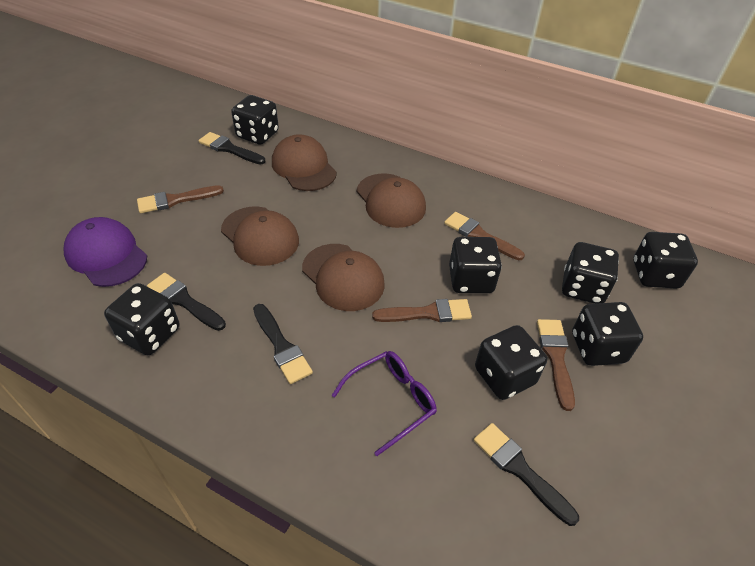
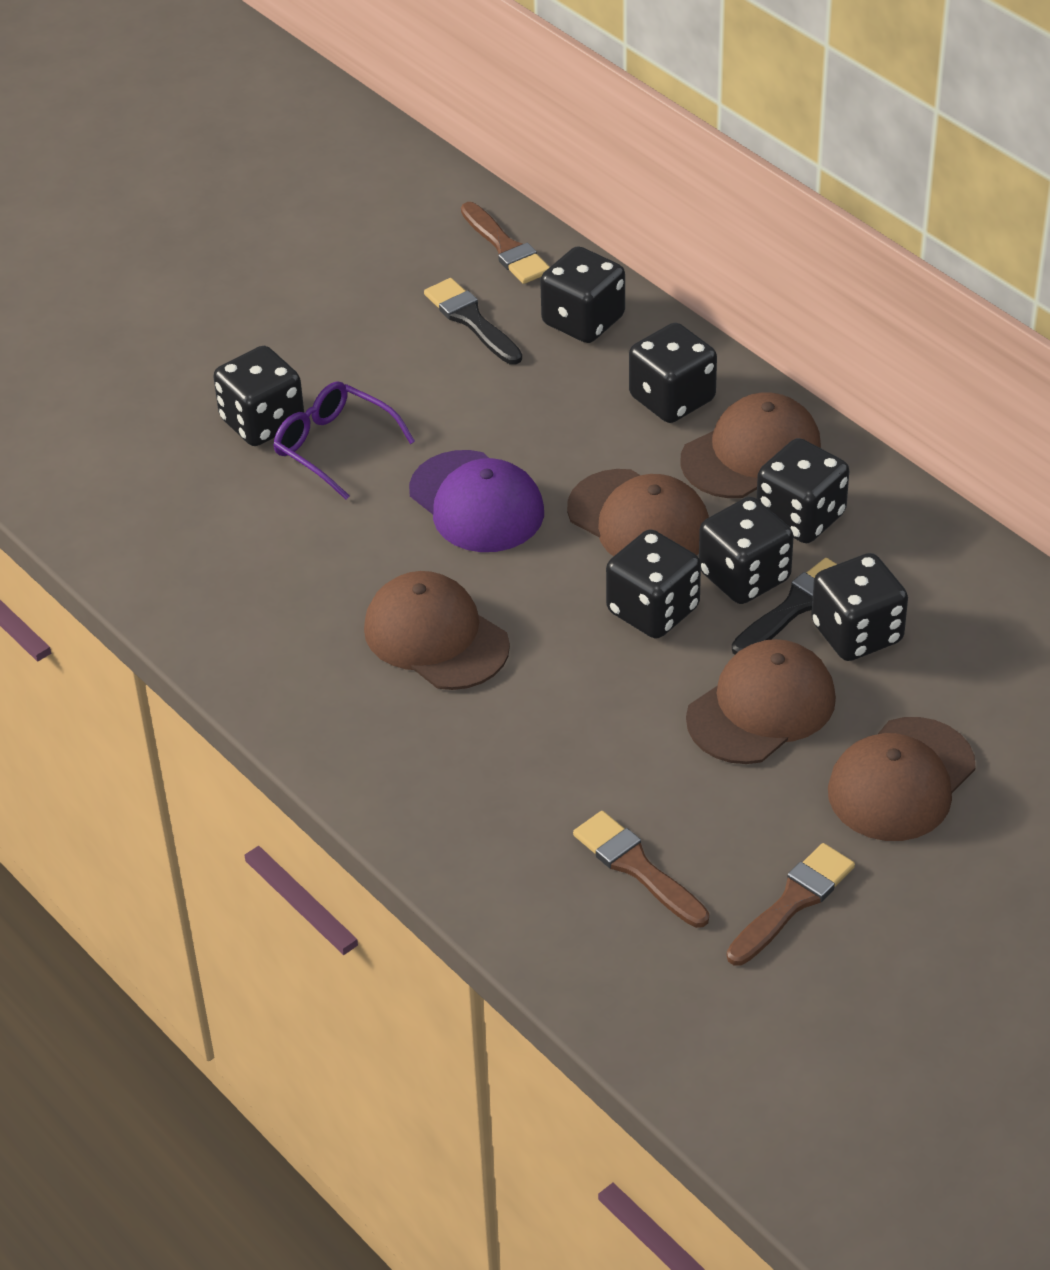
black brush: [147,273,226,331] [199,132,265,165] [253,304,313,384] [474,423,579,526] = 4 -> [424,278,522,365] [732,558,837,655] = 2
brown brush: [137,185,224,213] [372,299,472,322] [444,212,525,260] [537,319,575,411] = 4 -> [461,202,550,284] [573,811,709,928] [727,843,855,966] = 3
brown cap: [221,207,299,266] [272,134,337,191] [302,244,385,311] [357,173,426,228] = 4 -> [364,571,510,690] [567,469,709,556] [680,393,821,498] [686,639,836,764] [828,717,976,841] = 5

